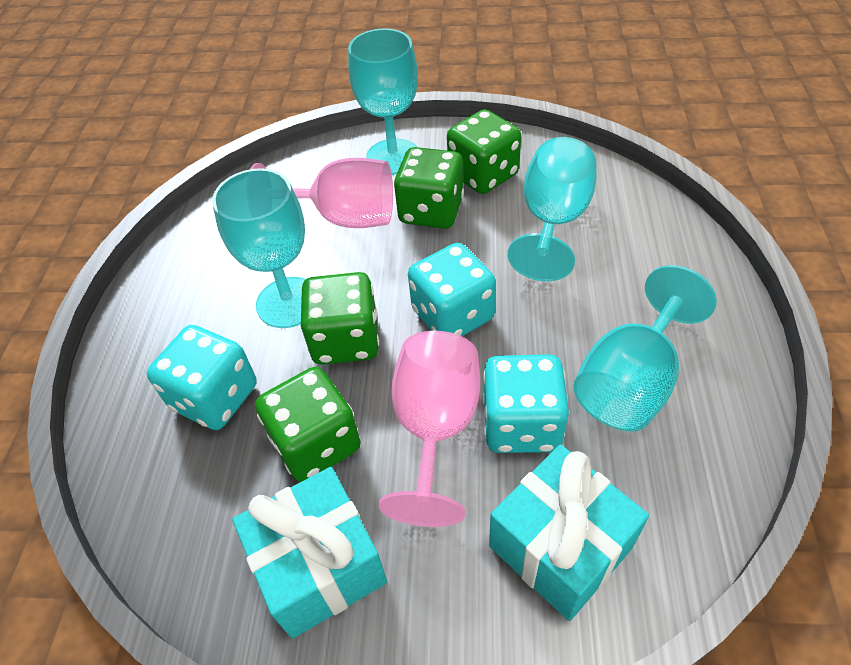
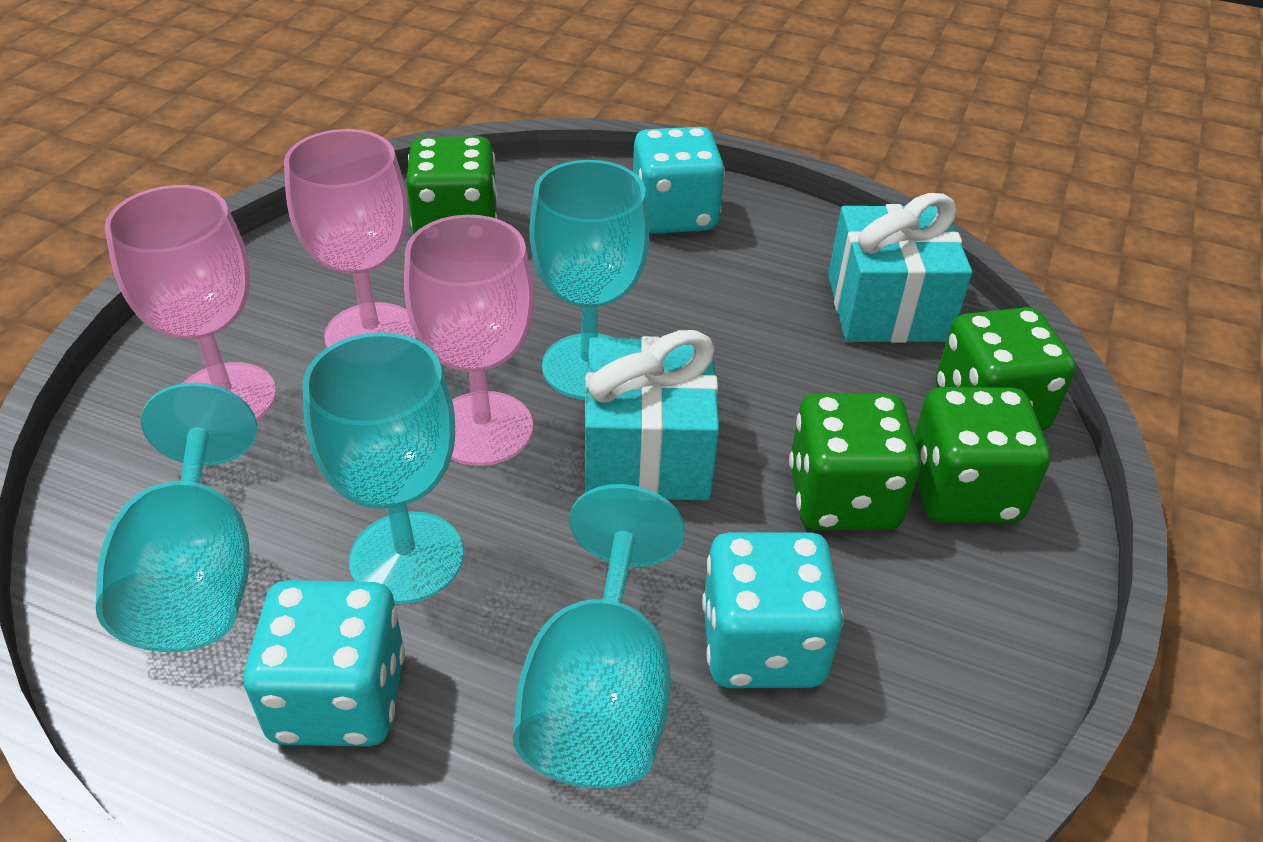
pink goblet: [250,158,393,228] [379,331,480,527] = 2 -> [105,185,276,421] [284,129,417,348] [404,215,534,466] = 3

